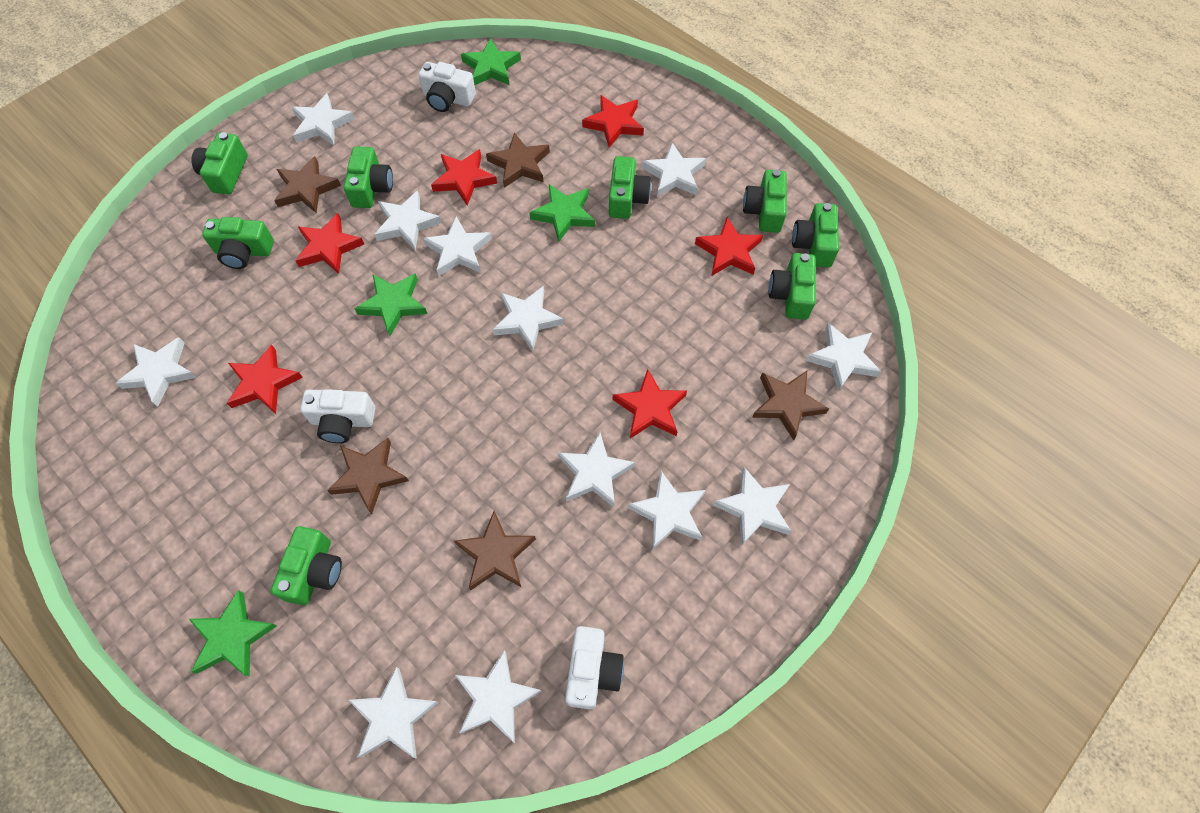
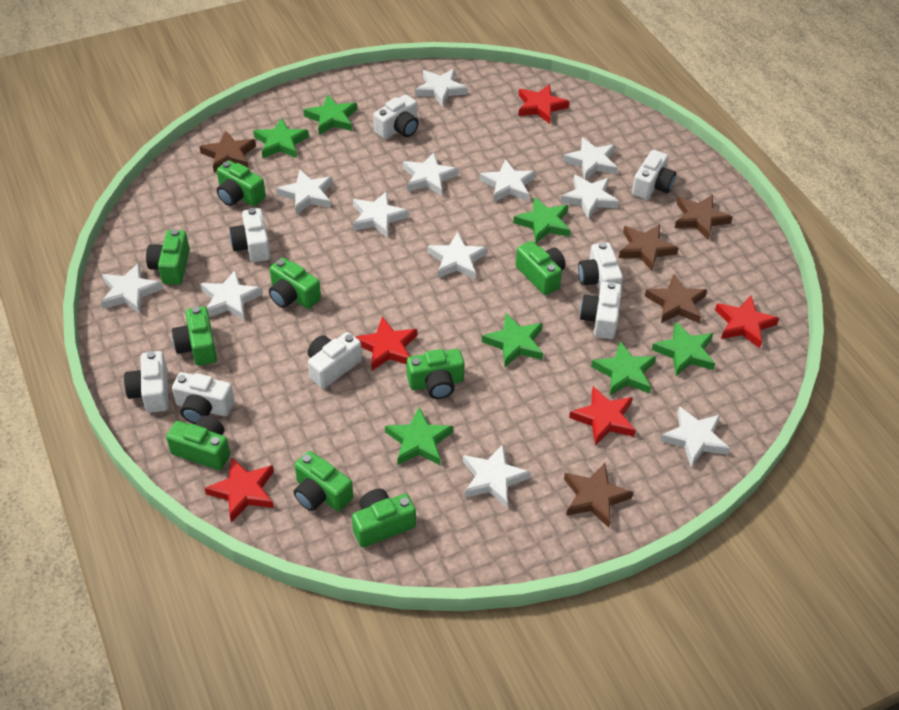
green camera: [192,132,248,194] [202,217,274,269] [271,526,342,605] [344,147,393,208] [609,156,651,219] [743,169,787,233] [768,253,816,320] [792,203,839,268] = 8 -> [146,229,190,285] [166,416,230,470] [172,306,217,366] [217,160,266,206] [269,258,321,309] [294,451,353,511] [352,489,416,547] [407,349,465,399] [516,241,566,295] = 9
green star: [189,590,277,677] [355,273,427,336] [461,38,521,85] [529,184,595,242] = 4 -> [253,118,309,158] [304,94,357,135] [385,407,453,465] [482,313,543,367] [513,197,570,243] [591,341,656,396] [652,321,715,376] = 7
red star: [227,344,303,414] [295,213,364,274] [431,149,497,206] [582,95,644,148] [613,369,687,439] [695,217,763,276] = 6 -> [205,457,274,522] [356,317,417,370] [518,84,569,124] [569,386,636,446] [715,296,779,348] = 5
white camera: [300,389,375,443] [419,62,476,112] [565,626,624,710] = 3 -> [124,351,169,413] [172,372,235,424] [229,208,270,262] [308,332,362,389] [373,95,419,139] [578,242,623,292] [580,282,622,339] [632,150,676,200] = 8

